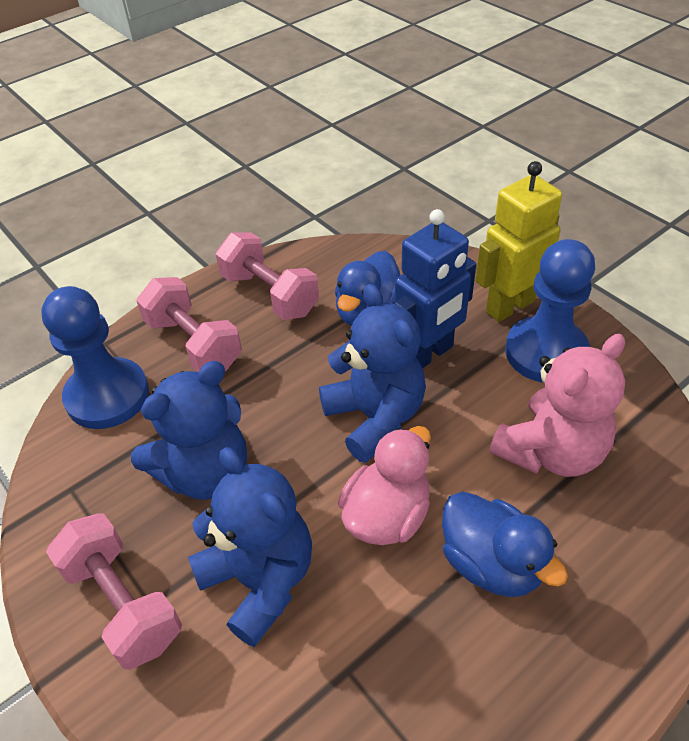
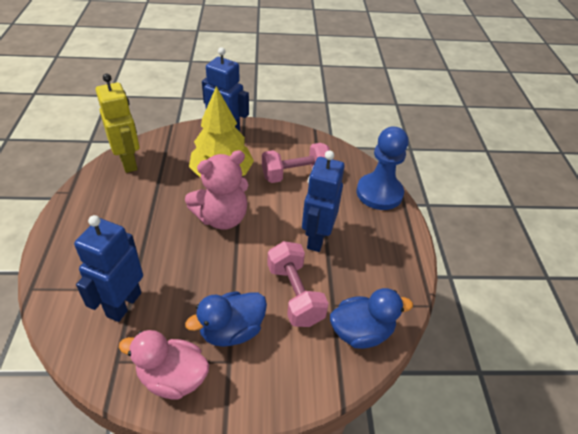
blue pawn: [41,286,149,429] [505,239,595,383] = 2 -> [357,126,409,210] = 1
blue robot: [394,209,476,368] = 1 -> [74,215,143,322] [202,47,249,132] [302,150,345,252] = 3
blue teddy bear: [131,361,247,500] [188,447,312,647] [319,284,426,463] = 3 -> none = 0
pink dumbbell: [46,513,182,670] [136,277,242,372] [216,232,319,320] = 3 -> [262,143,330,183] [267,241,329,327] = 2
yellow tree: none = 0 -> [189,86,254,178] = 1

